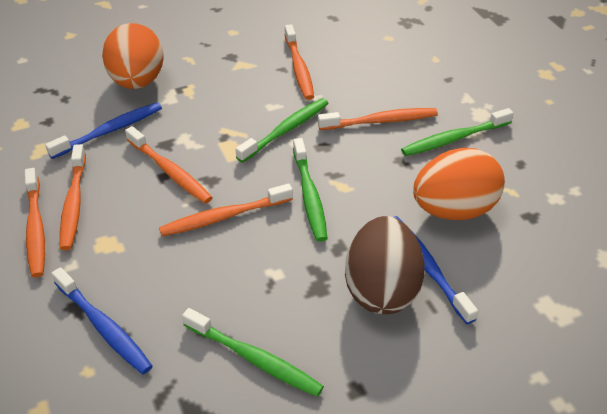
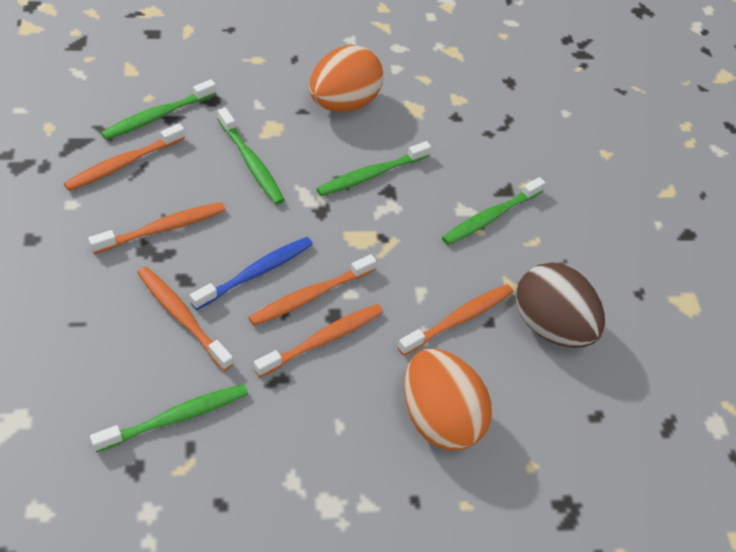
blue toothbrush: [45,102,162,159] [52,267,153,374] [394,216,478,324] = 3 -> [190,237,313,310] = 1
green toothbrush: [182,308,324,397] [235,98,329,163] [293,138,328,242] [401,108,514,156] = 4 -> [90,384,248,453] [101,79,216,140] [218,107,285,204] [316,141,431,196] [442,177,546,245] = 5

